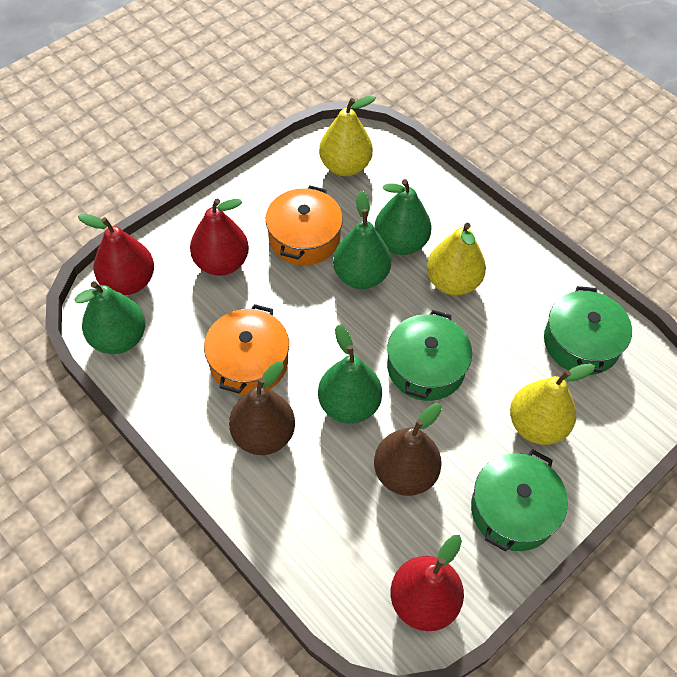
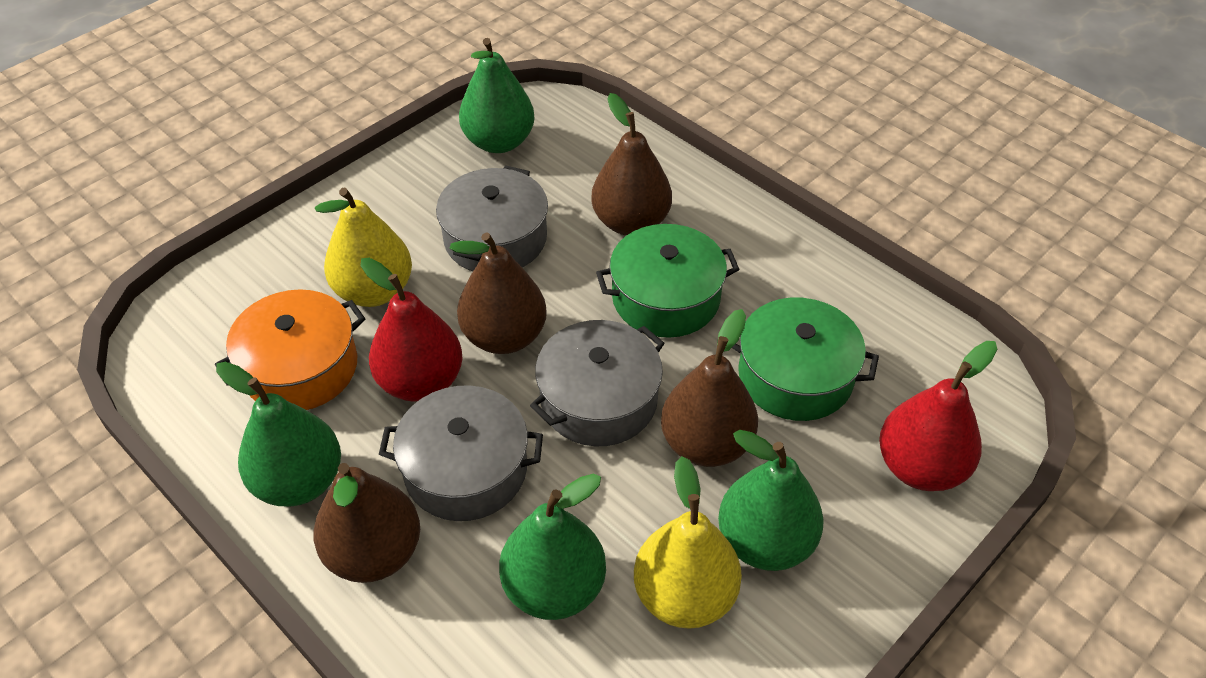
brown pear: [229,361,295,455] [374,403,442,496] = 2 -> [313,463,420,583] [449,232,547,354] [591,93,672,236] [661,309,758,467] = 4
green pot: [387,310,472,401] [471,450,568,552] [544,286,632,375] = 3 -> [596,224,739,338] [732,297,879,421] = 2
grey pot: none = 0 -> [379,385,543,521] [436,166,548,271] [530,320,665,446] = 3
orange pot: [204,304,289,395] [265,186,343,265] = 2 -> [215,289,365,410] = 1
red pear: [78,214,154,295] [190,199,249,276] [391,535,464,631] = 3 -> [361,258,463,402] [879,341,997,491] = 2
yellow pear: [319,95,376,176] [427,223,486,296] [510,364,595,445] = 3 -> [315,188,412,307] [634,456,742,629] = 2

